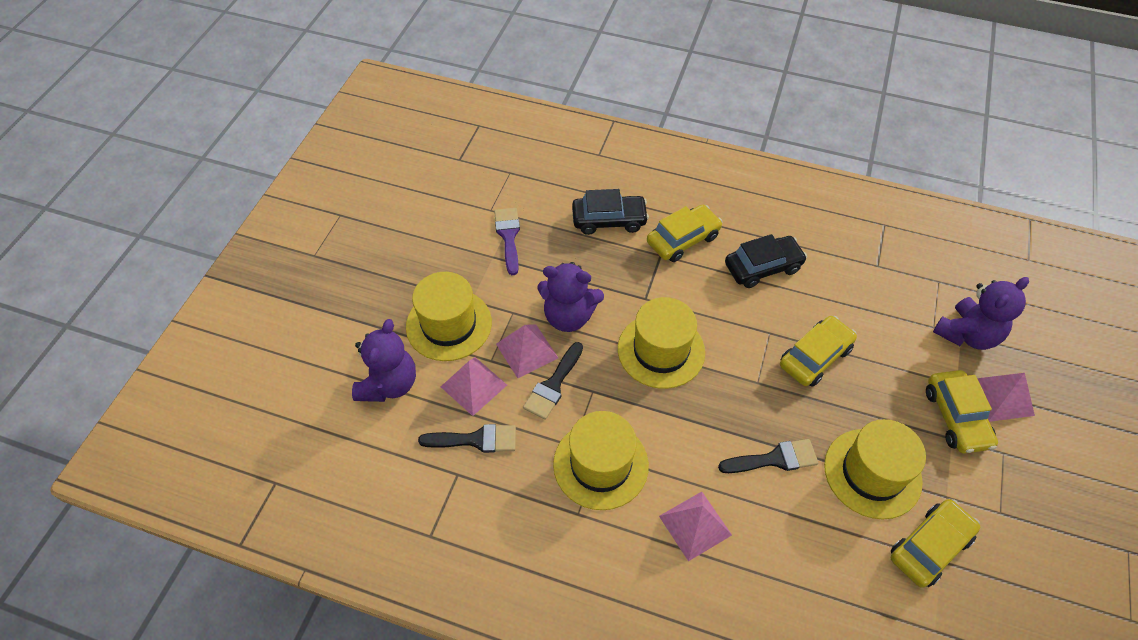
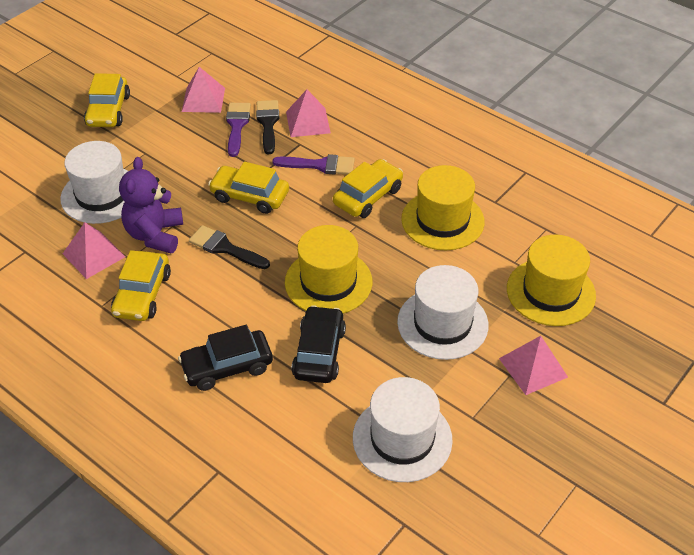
black brush: [418,424,516,453] [523,342,583,420] [718,439,818,473] = 3 -> [189,225,270,269] [256,100,279,154] = 2
purple brush: [494,208,520,275] = 1 -> [226,103,251,157] [273,154,355,175] = 2
purple teddy bear: [352,319,416,402] [537,262,604,332] [933,277,1029,350] = 3 -> [119,157,183,253] = 1
white hat: none = 0 -> [60,141,128,224] [353,377,453,482] [397,265,488,360] = 3
yellow hat: [406,272,492,361] [553,411,649,510] [618,297,705,389] [824,419,926,519] = 4 -> [285,225,372,314] [401,165,485,250] [507,235,596,326] = 3

